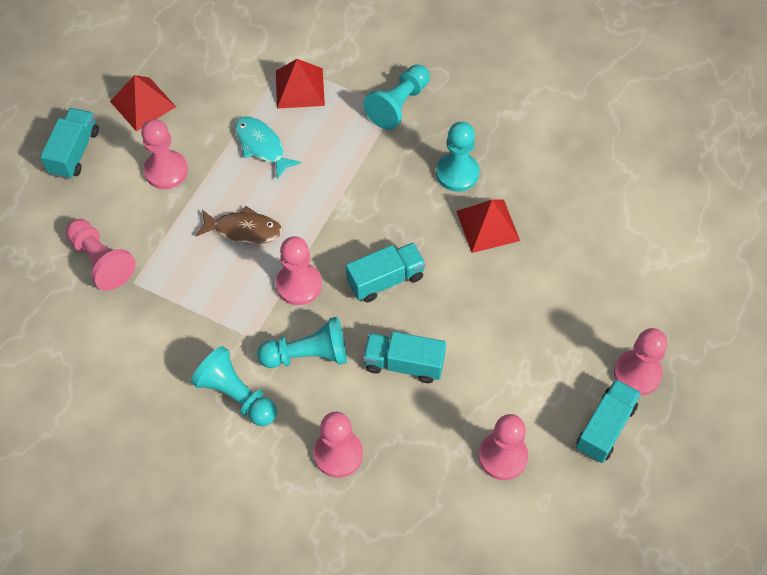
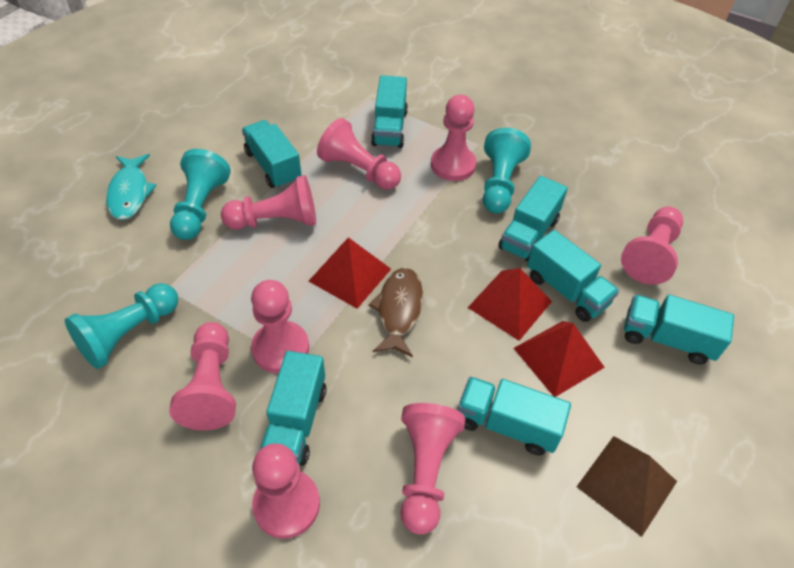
brown pyramid: none = 0 -> [577,436,677,537] = 1
pink pawn: [66,219,136,291] [141,119,188,189] [276,236,322,305] [314,412,363,478] [478,414,528,480] [614,328,667,396] = 6 -> [169,322,236,430] [221,175,316,230] [251,280,309,373] [252,443,320,539] [317,118,401,190] [400,403,466,534] [431,95,476,181] [621,207,683,285] = 8
turquoise pawn: [191,346,277,426] [257,317,347,368] [363,64,430,130] [436,122,479,192] = 4 -> [65,283,178,369] [170,149,231,240] [483,128,531,214] = 3
turquoise truck: [40,108,99,179] [346,243,426,302] [363,332,446,383] [576,379,641,463] = 4 -> [242,120,302,188] [260,351,326,466] [371,75,408,148] [457,377,571,456] [498,176,568,262] [527,230,619,322] [624,295,734,364] = 7

